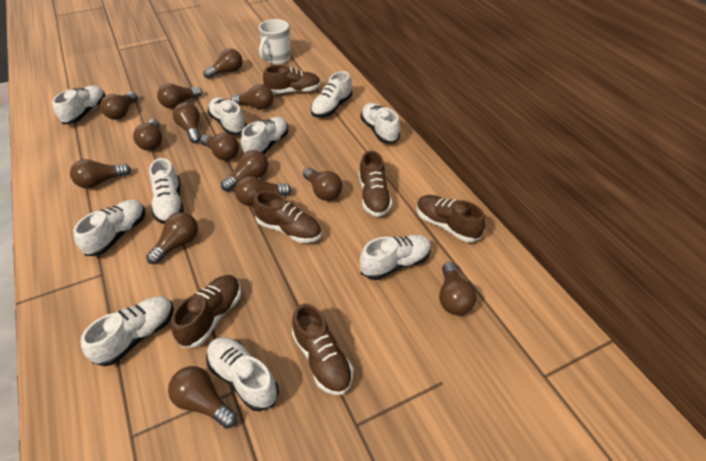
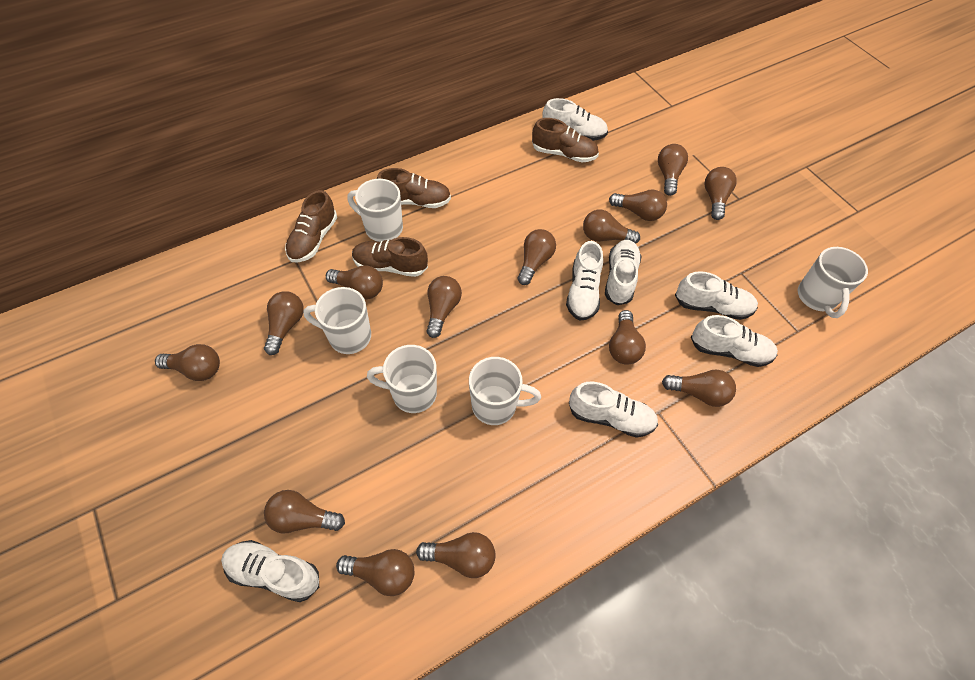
brown shoe: [171,275,241,348] [253,191,322,243] [263,65,321,94] [292,304,353,395] [359,151,392,217] [417,195,486,242] = 6 -> [285,190,337,262] [352,237,428,277] [377,168,451,208] [532,118,599,162] = 4
white mug: [259,19,291,64] = 1 -> [303,287,371,354] [348,179,403,242] [367,345,437,413] [469,357,541,425] [798,247,868,318] = 5
white shoe: [52,86,105,125] [73,200,145,256] [80,296,174,366] [149,158,184,224] [206,337,279,411] [207,97,247,135] [241,117,288,154] [311,71,352,117] [359,235,432,280] [360,103,400,143] = 10 -> [221,540,319,602] [542,98,608,141] [566,241,603,321] [569,381,658,438] [605,240,642,305] [675,271,758,320] [691,315,778,367] = 7

